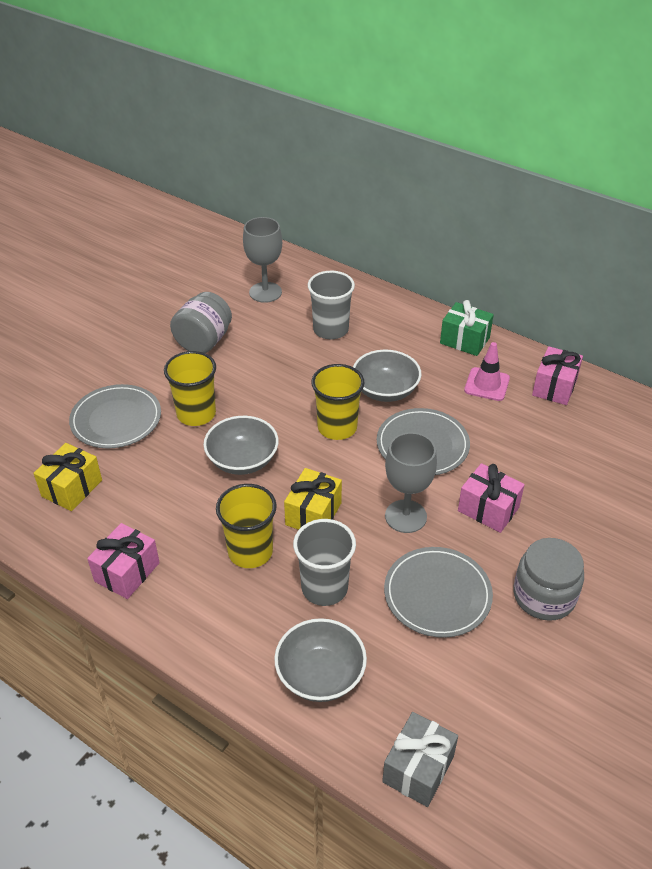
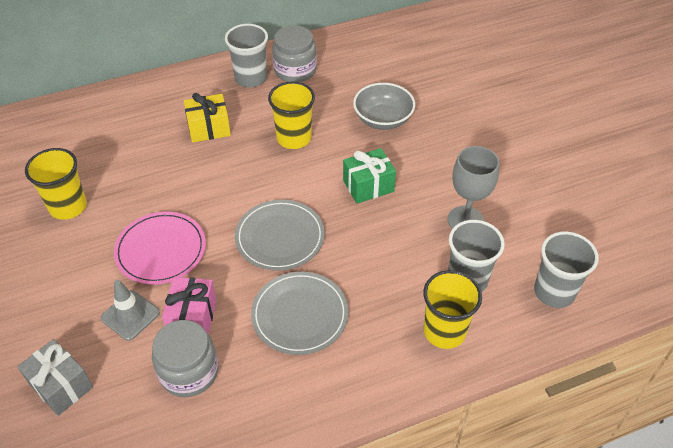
grey bowl: [203,416,279,475] [274,618,367,702] [353,350,421,402] = 3 -> [353,83,415,130] = 1
grey cup: [293,519,356,606] [308,271,355,339] = 2 -> [225,24,268,87] [448,220,505,292] [534,232,599,308] = 3
grey goblet: [243,217,282,303] [385,432,437,533] = 2 -> [447,146,500,229] = 1
grey plate: [69,384,161,449] [377,408,470,475] [384,547,493,638] = 3 -> [235,200,325,271] [251,272,348,355] = 2
grey traffic cone: none = 0 -> [101,280,160,341] = 1
pink gift: [87,523,160,599] [458,463,525,533] [532,346,583,405] = 3 -> [162,277,217,334] = 1
pink plate: none = 0 -> [114,212,206,285] = 1
pink traffic cone: [464,342,510,401] = 1 -> none = 0
yellow gift: [33,443,102,511] [284,468,342,530] = 2 -> [184,93,231,143] = 1

